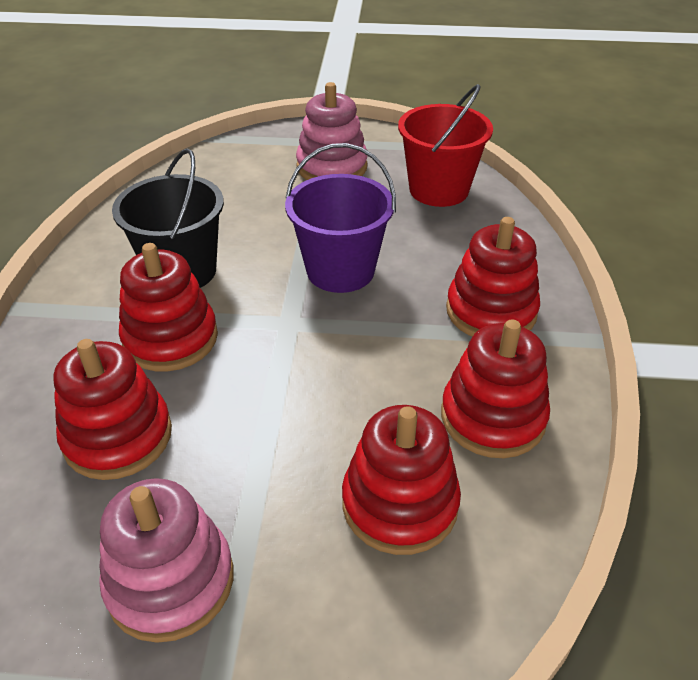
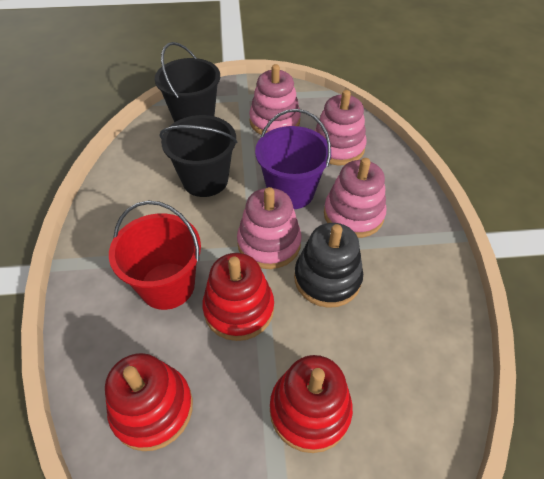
black bucket: [112,149,224,288] = 1 -> [155,42,220,122] [160,115,238,197] = 2
black stacking toy: none = 0 -> [294,223,363,308] = 1
pink stacking toy: [99,478,233,643] [296,82,367,180] = 2 -> [237,187,302,269] [249,64,301,135] [315,90,367,165] [324,158,386,238] = 4
red stacking toy: [54,339,172,480] [119,243,218,372] [342,405,461,555] [441,319,550,458] [446,217,540,337] = 5 -> [105,353,193,451] [202,253,274,341] [270,355,353,453] = 3

